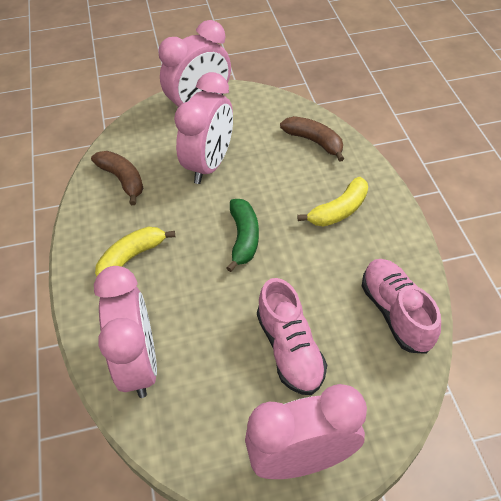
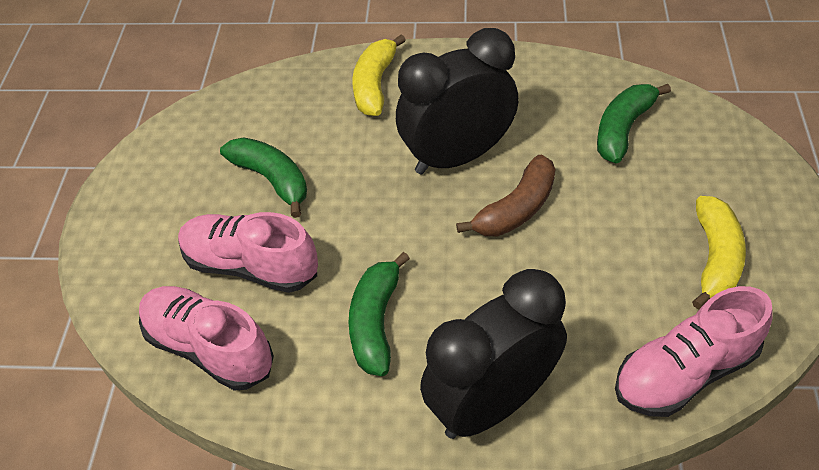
black clock: none = 0 -> [396,28,519,175] [420,269,567,439] = 2
brown banana: [91,151,143,205] [280,116,344,162] = 2 -> [456,154,555,236] = 1
green banana: [226,199,259,272] = 1 -> [220,137,307,218] [348,252,410,376] [597,84,671,163] = 3
pink clock: [94,266,157,398] [158,20,231,107] [174,72,233,184] [245,384,367,479] = 4 -> none = 0
pink shoe: [257,278,327,395] [362,259,441,354] = 2 -> [139,286,274,391] [178,212,318,293] [615,286,773,417] = 3

